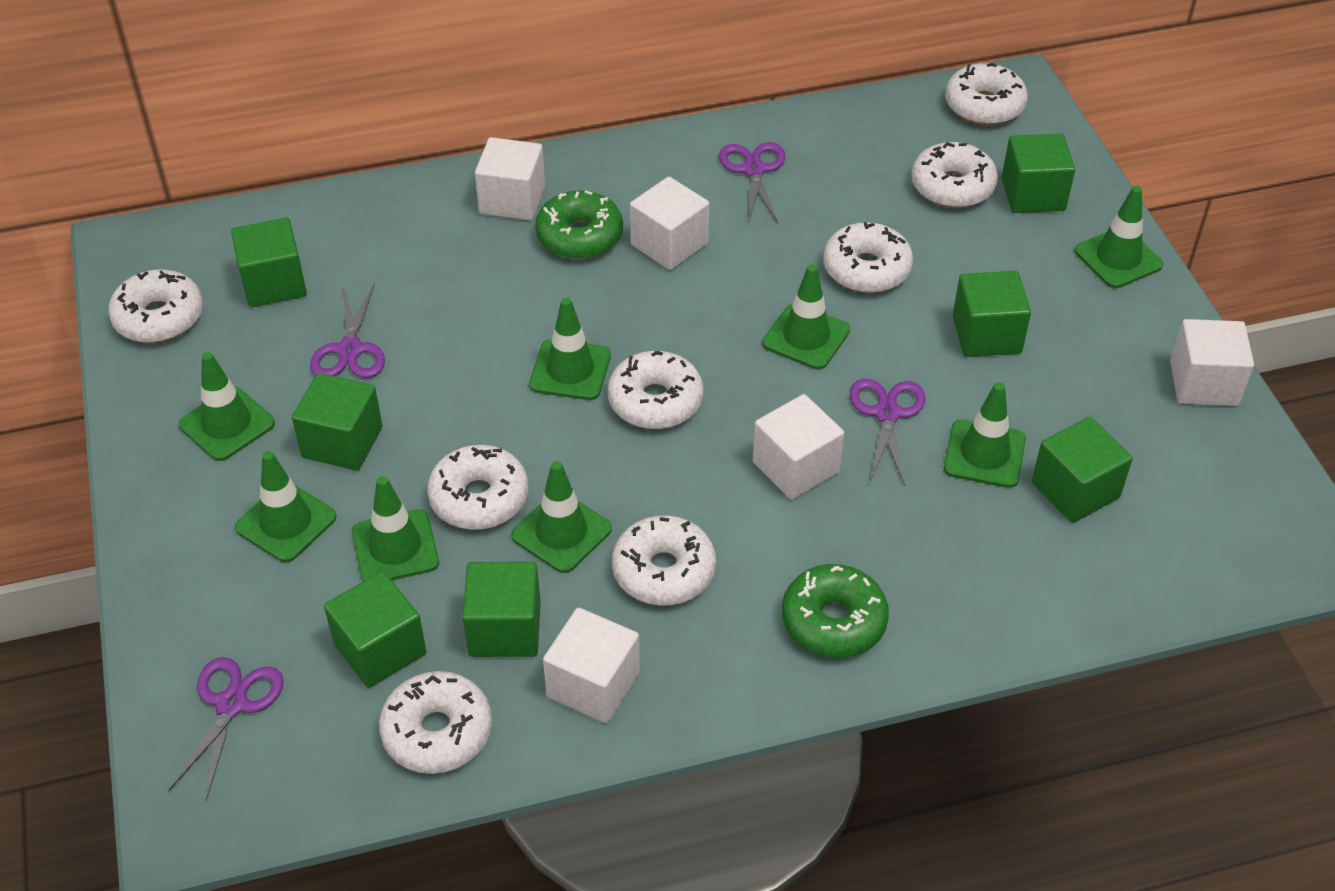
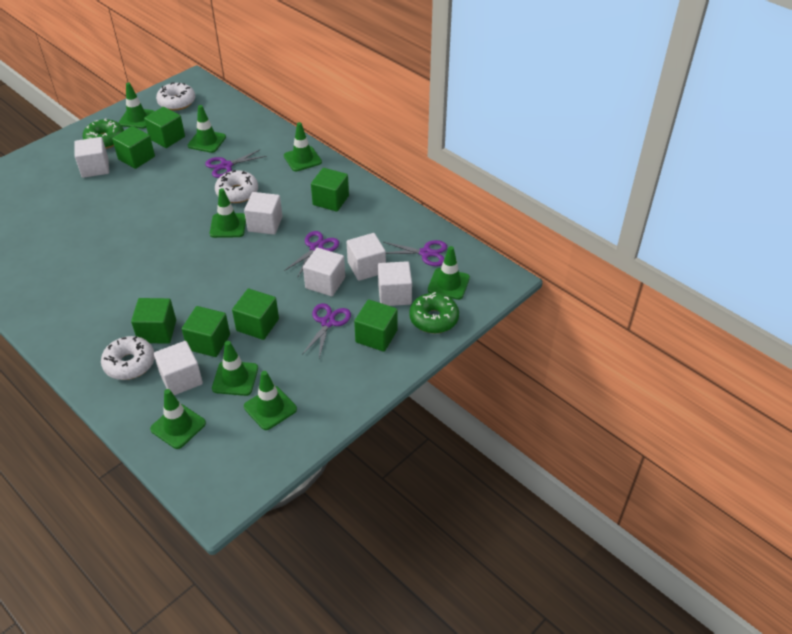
white cube: [475,137,545,221] [543,608,640,723] [630,177,709,270] [753,394,844,500] [1170,319,1254,406] = 5 -> [74,137,109,178] [154,341,203,395] [244,192,282,235] [303,248,345,296] [346,233,386,281] [378,261,412,306] = 6
white donut: [108,270,203,343] [379,671,492,774] [427,445,528,530] [608,350,703,429] [612,515,716,606] [823,222,913,293] [911,142,998,208] [945,63,1028,125] = 8 -> [101,336,155,380] [156,82,195,111] [215,170,258,203] = 3

